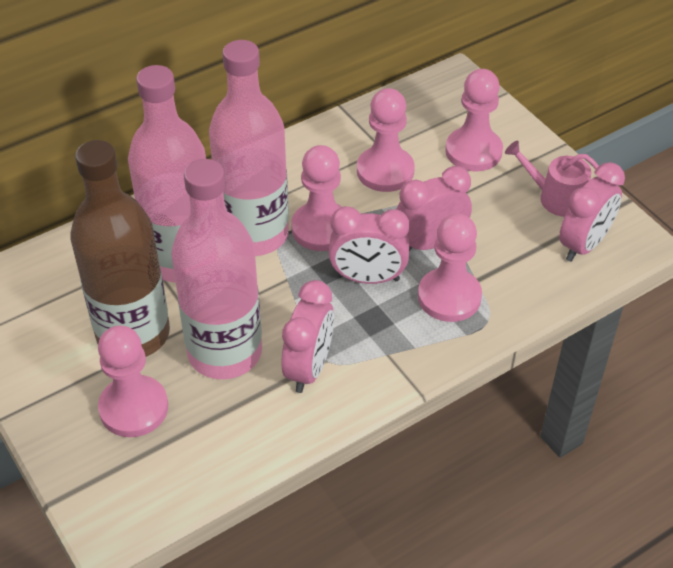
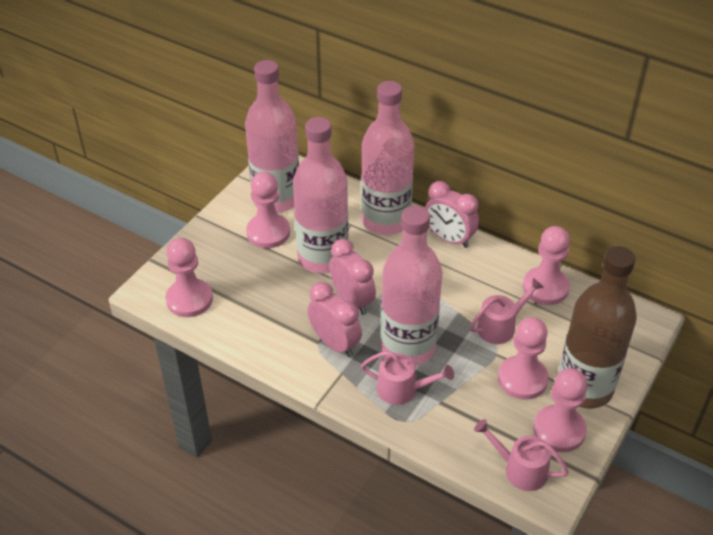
pink bottle: [128,65,206,283] [171,159,262,379] [209,40,289,256] = 3 -> [245,60,299,213] [293,117,348,274] [361,81,414,235] [381,206,442,366] = 4
pink clock: [282,280,334,393] [329,206,410,284] [397,166,472,251] [559,162,625,262] = 4 -> [308,282,362,357] [329,239,376,315] [425,181,479,248] = 3
pink watering can: [505,141,599,217] = 1 -> [361,351,454,405] [470,278,544,344] [474,419,569,491] = 3

